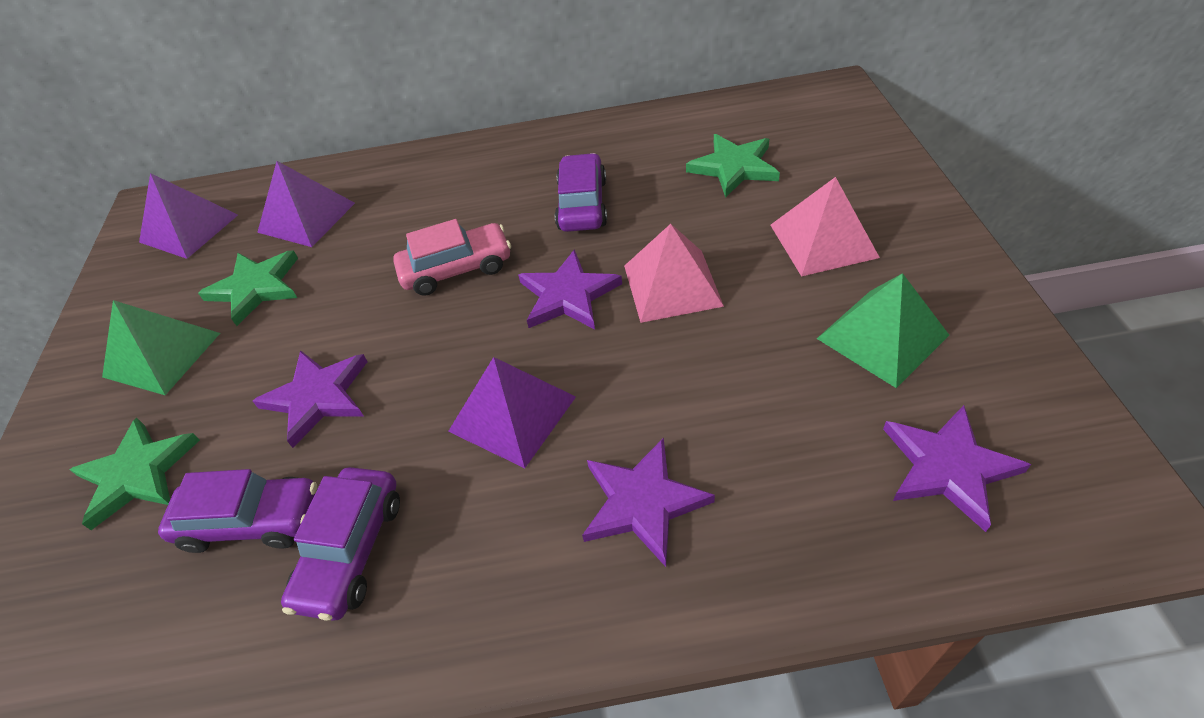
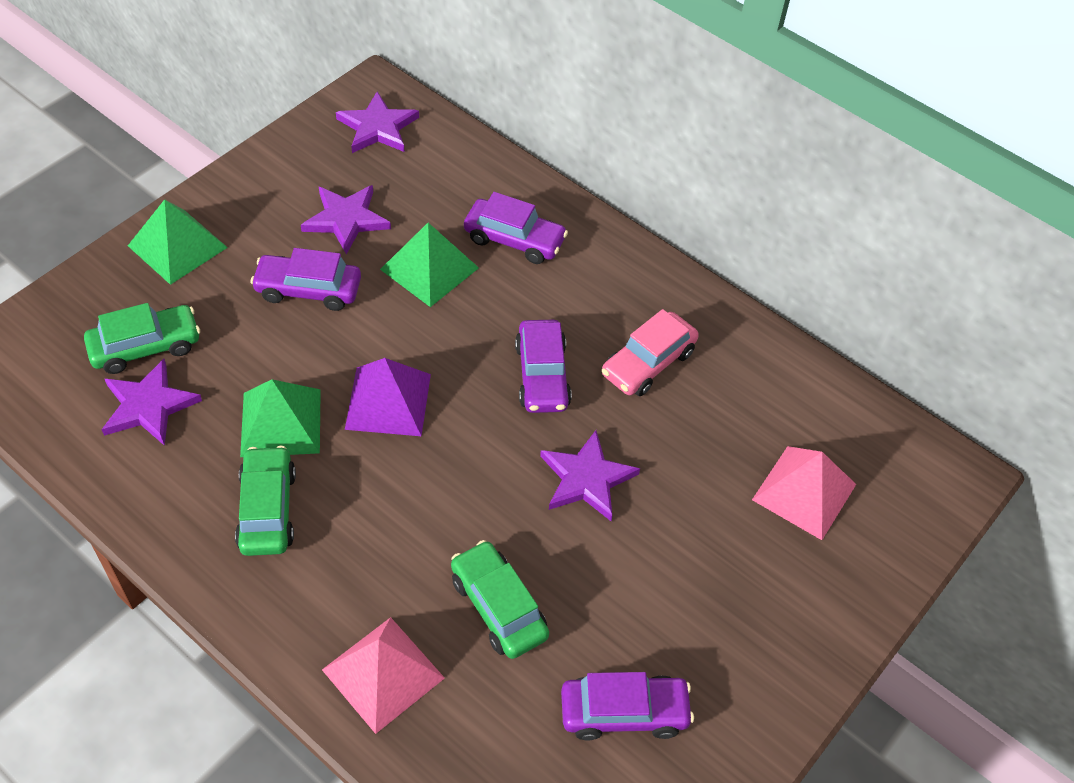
green car: none = 0 -> [84,303,200,374] [235,446,296,556] [451,540,549,659] = 3
green pyramid: [102,300,220,395] [817,273,949,388] = 2 -> [128,199,228,285] [240,379,321,457] [380,223,479,307] = 3
green star: [70,418,200,530] [198,250,298,326] [686,134,780,198] = 3 -> none = 0
purple car: [158,469,318,553] [281,467,400,621] [555,153,607,232] = 3 -> [250,248,361,311] [464,192,568,264] [515,320,572,413] [561,672,694,741] = 4
purple pyramid: [139,173,238,259] [257,161,355,247] [448,357,576,468] = 3 -> [345,358,431,436] = 1

